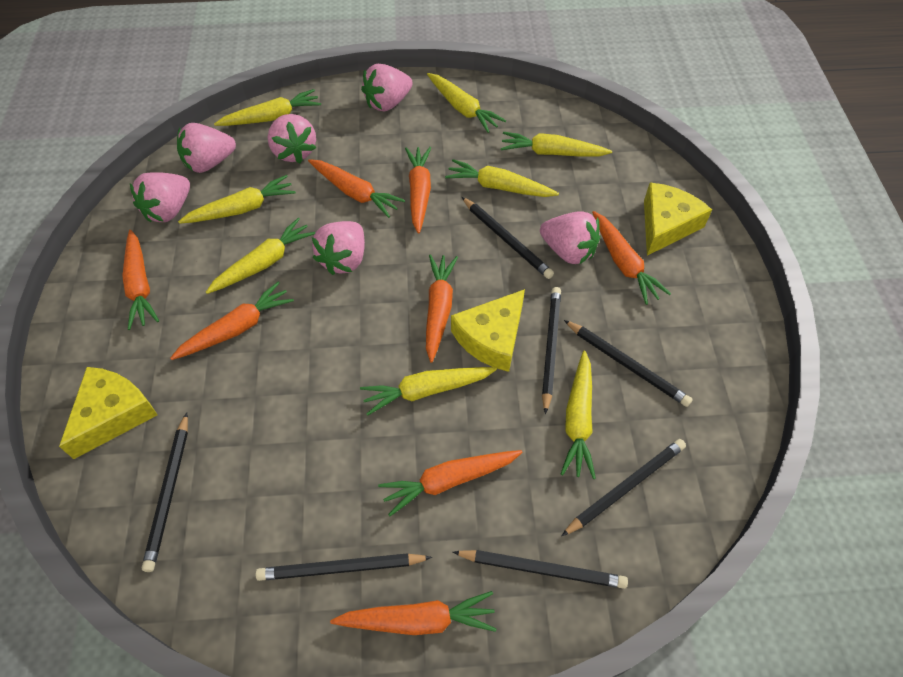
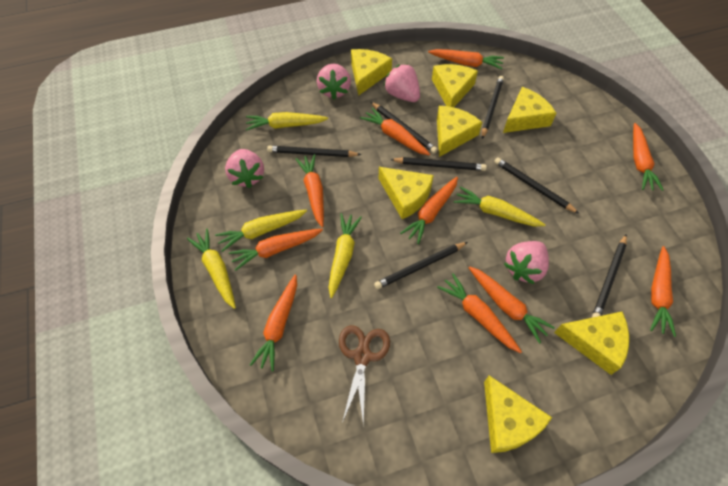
brown scissors: none = 0 -> [339,325,390,427] = 1
orange carrot: [122,230,159,330] [170,281,294,360] [308,159,405,218] [330,591,497,635] [378,450,523,516] [405,147,431,233] [426,254,458,362] [592,211,671,305] = 8 -> [229,229,323,271] [250,274,297,371] [295,154,324,227] [360,107,430,156] [400,177,458,244] [428,49,504,70] [437,273,522,353] [469,266,555,344] [633,123,664,191] [650,246,676,337] = 10
pink strawberry: [130,172,190,222] [177,123,236,173] [268,114,316,163] [312,221,365,275] [361,64,413,111] [540,211,600,264] = 6 -> [225,149,264,188] [317,64,351,100] [383,64,420,102] [504,241,549,284] = 4
yellow carrot: [178,175,296,224] [206,218,315,294] [214,89,321,126] [360,367,497,416] [427,73,506,133] [445,159,559,197] [501,132,612,156] [561,351,596,479] = 8 -> [187,229,236,309] [215,210,307,252] [246,112,328,131] [328,213,362,298] [454,186,546,226] = 5
yellow cheese: [59,367,157,459] [451,289,525,372] [644,183,712,255] = 3 -> [351,49,392,96] [379,167,434,219] [432,64,478,107] [437,106,482,157] [484,375,552,453] [503,87,556,133] [554,311,629,375] = 7

